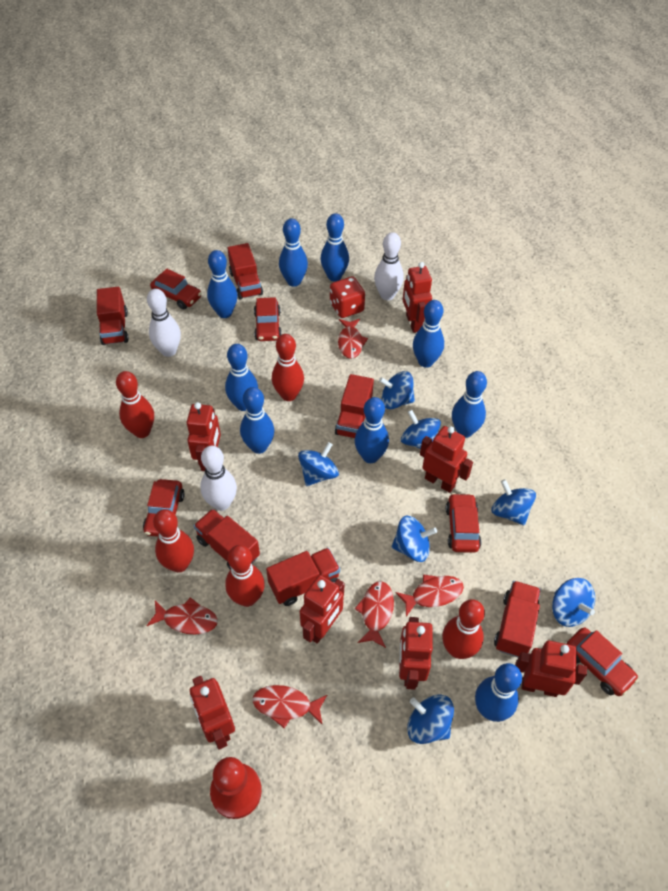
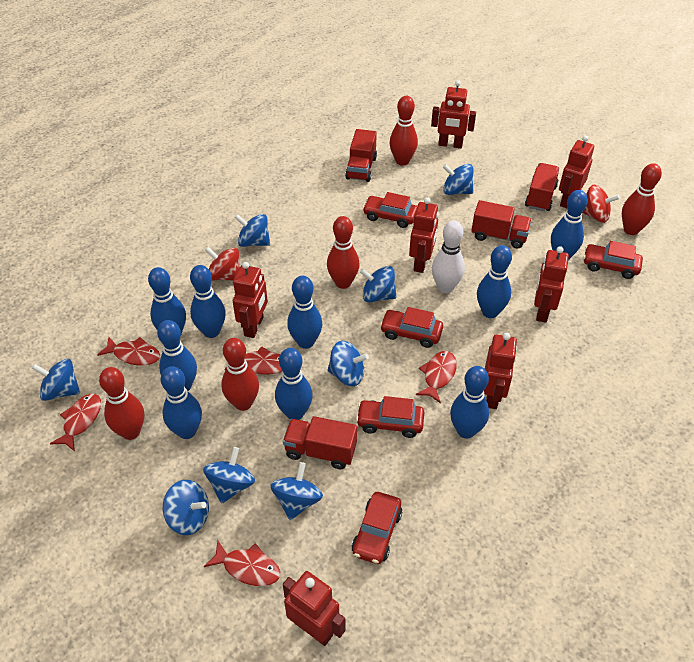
blue spinning top: [298,442,339,486] [379,371,415,409] [392,515,437,562] [401,410,441,449] [407,695,454,744] [491,479,536,526] [552,578,595,627] = 7 -> [32,359,80,401] [163,480,209,535] [203,447,255,504] [234,214,270,247] [270,462,323,520] [327,341,369,386] [360,266,397,302] [443,164,474,195] = 8
red dice: [330,277,365,318] = 1 -> none = 0
red pawn: [210,757,262,819] = 1 -> none = 0
red spinning top: none = 0 -> [205,247,240,280] [582,185,620,223] = 2
red truck: [97,287,129,345] [194,509,260,570] [227,243,263,300] [266,548,340,606] [335,374,374,438] [494,581,541,657] = 6 -> [283,416,357,469] [345,129,377,182] [471,200,532,248] [525,163,559,211] = 4
white bowling pin: [147,289,181,357] [200,446,237,511] [374,232,404,300] = 3 -> [432,220,465,293] = 1

